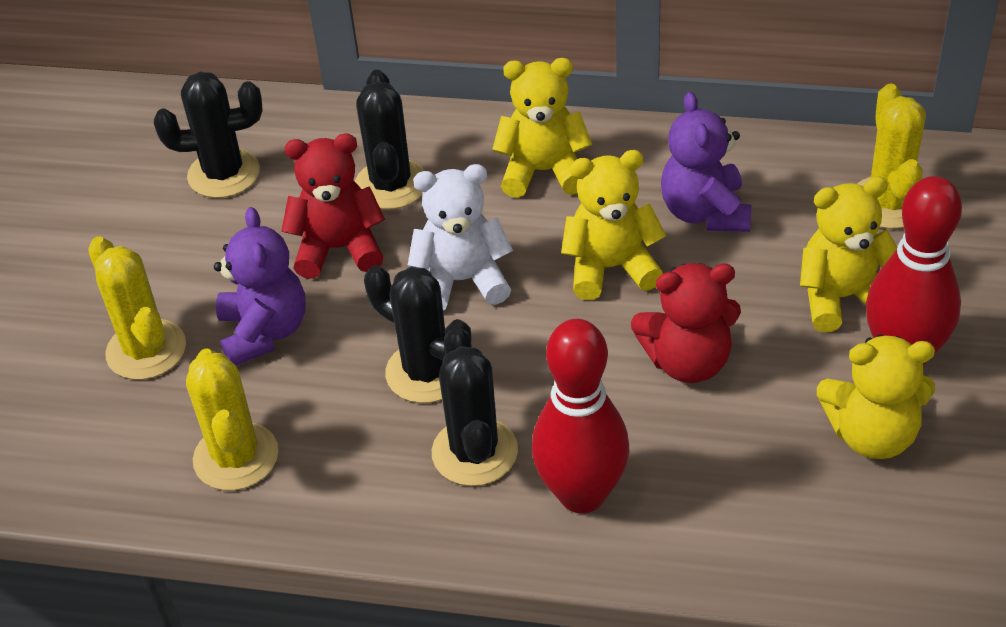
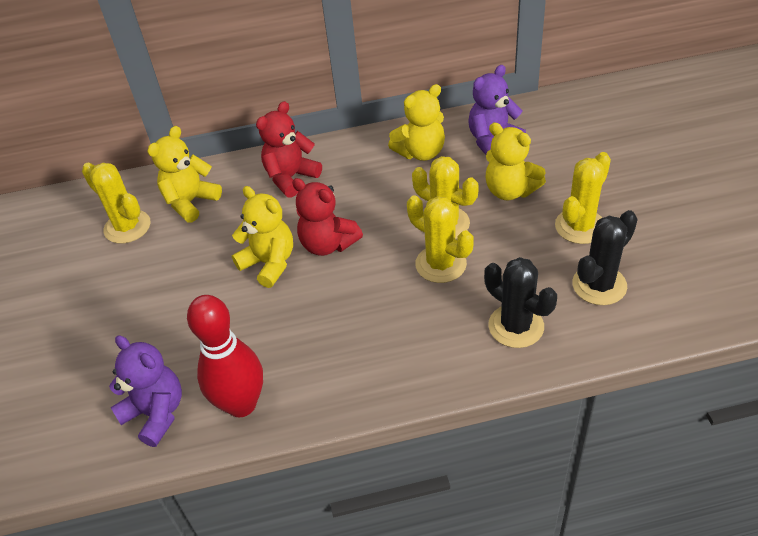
black cactus: [154,72,263,198] [355,70,424,210] [364,265,471,403] [432,327,518,486] = 4 -> [484,257,557,348] [572,210,638,305] = 2
red bowling pin: [532,319,629,513] [866,176,962,365] = 2 -> [187,295,263,417] = 1
white teddy bear: [407,164,513,311] = 1 -> none = 0
yellow cactus: [88,236,186,380] [186,348,278,491] [857,83,926,229] = 3 -> [82,163,150,244] [407,195,474,283] [412,156,479,239] [555,152,611,244] = 4

